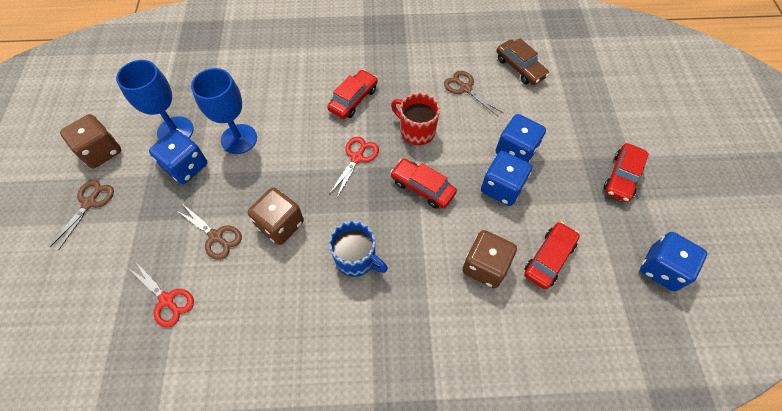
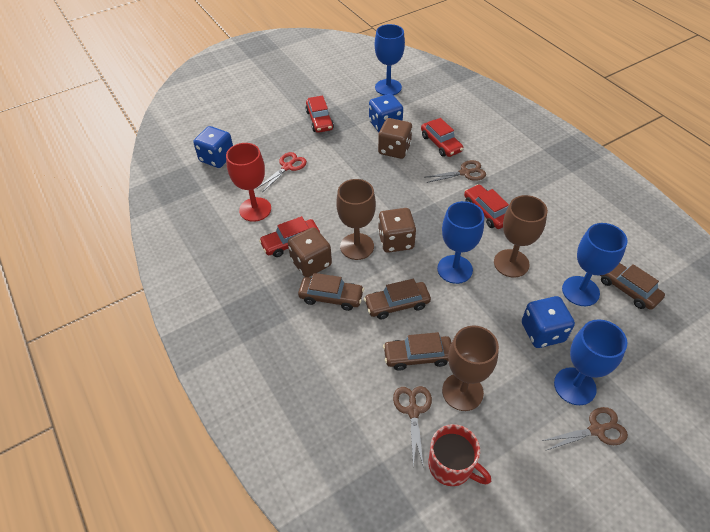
blue dice: [149,129,207,184] [481,151,532,206] [496,114,546,163] [640,232,707,291] = 4 -> [193,126,233,168] [369,94,403,132] [522,296,575,348] = 3
blue goblet: [116,60,194,140] [191,68,257,154] = 2 -> [375,24,405,95] [437,201,484,284] [554,319,627,405] [562,223,628,306] = 4
blue mug: [329,221,388,277] = 1 -> none = 0
brown car: [496,38,549,85] = 1 -> [298,273,364,311] [364,279,431,319] [383,332,451,371] [600,263,665,310] = 4
brown goblet: none = 0 -> [336,179,376,260] [442,325,499,411] [494,195,548,278] = 3
red goblet: none = 0 -> [226,143,271,222] = 1
red scissors: [128,261,194,327] [329,137,379,199] = 2 -> [258,152,307,192] = 1

